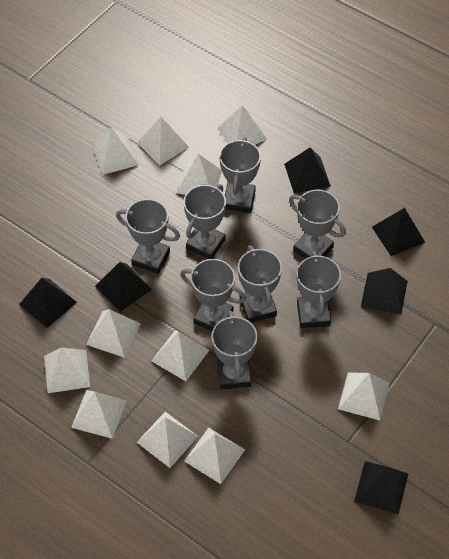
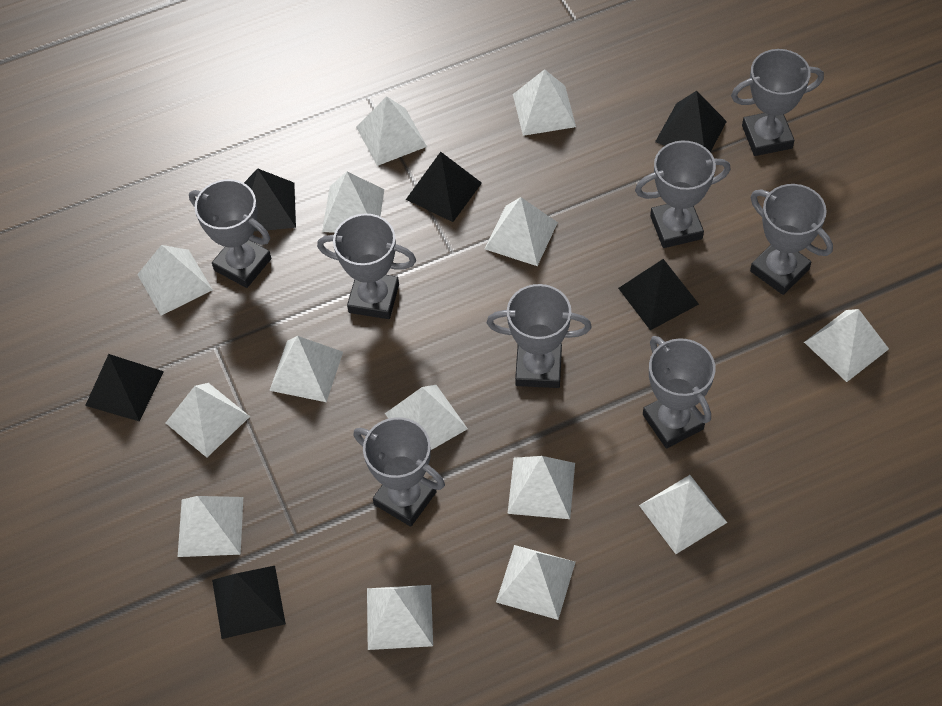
white pyramid: [44,348,90,393] [71,390,127,439] [86,309,141,357] [93,128,139,175] [136,412,198,468] [137,117,189,166] [152,331,209,381] [176,154,222,195] [184,428,245,484] [217,105,267,145] [338,372,389,420] = 11 -> [137,245,213,315] [166,383,250,458] [178,496,243,557] [269,336,343,402] [322,172,384,233] [356,96,427,166] [367,585,433,650] [385,385,468,450] [485,197,558,266] [496,545,576,620] [507,456,575,519] [513,69,576,136] [639,475,727,554] [804,309,889,382] = 14

